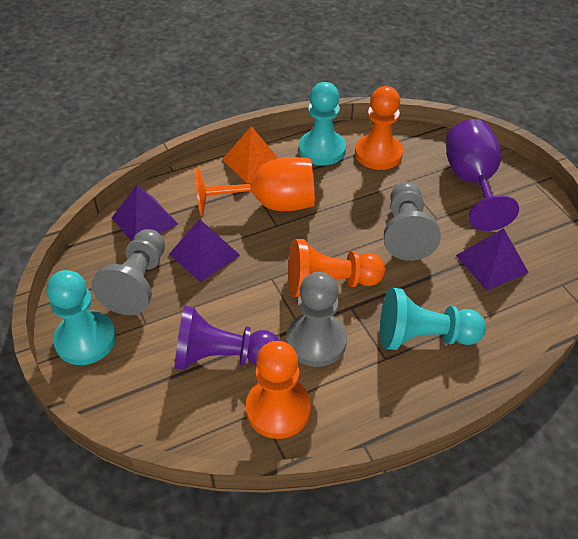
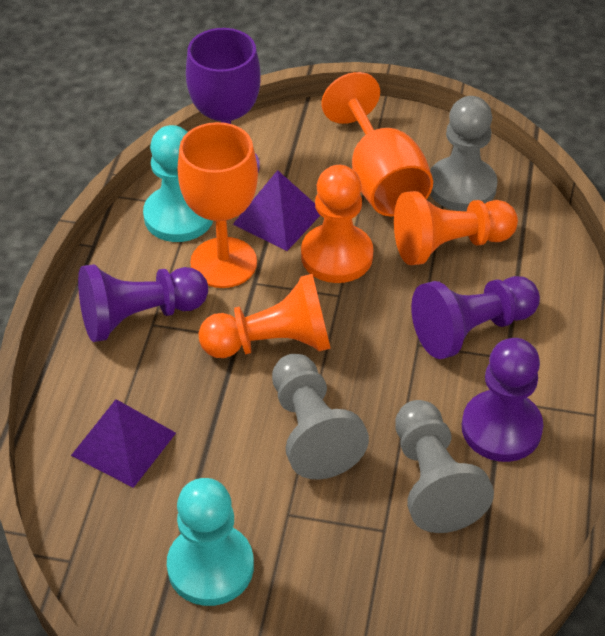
orange goblet: [196,157,315,216] = 1 -> [177,122,258,288] [322,72,433,217] = 2
orange pyramid: [222,126,278,184] = 1 -> none = 0
purple pawn: [175,306,279,370] = 1 -> [78,264,208,342] [411,276,540,359] [462,338,543,462] = 3
purple pyramid: [112,185,178,241] [169,219,240,282] [456,228,529,291] = 3 -> [71,399,176,488] [233,170,320,251] = 2
turquoise pawn: [47,270,116,365] [299,82,346,166] [380,288,486,350] = 3 -> [143,125,213,242] [167,478,254,606] = 2

